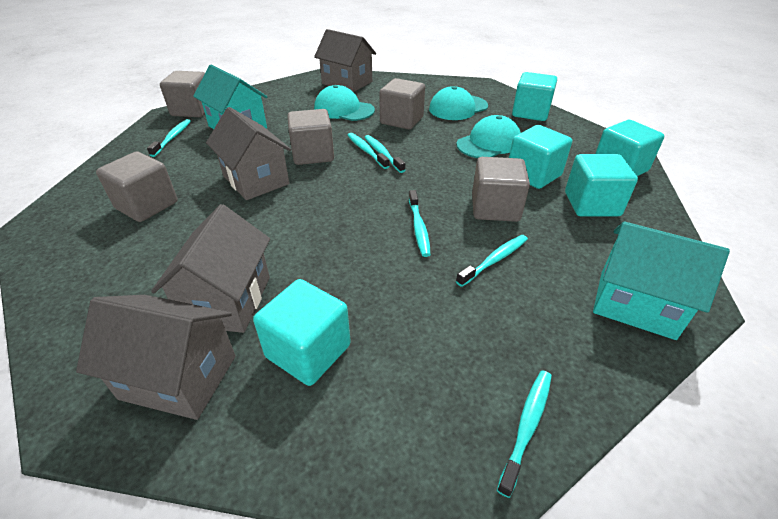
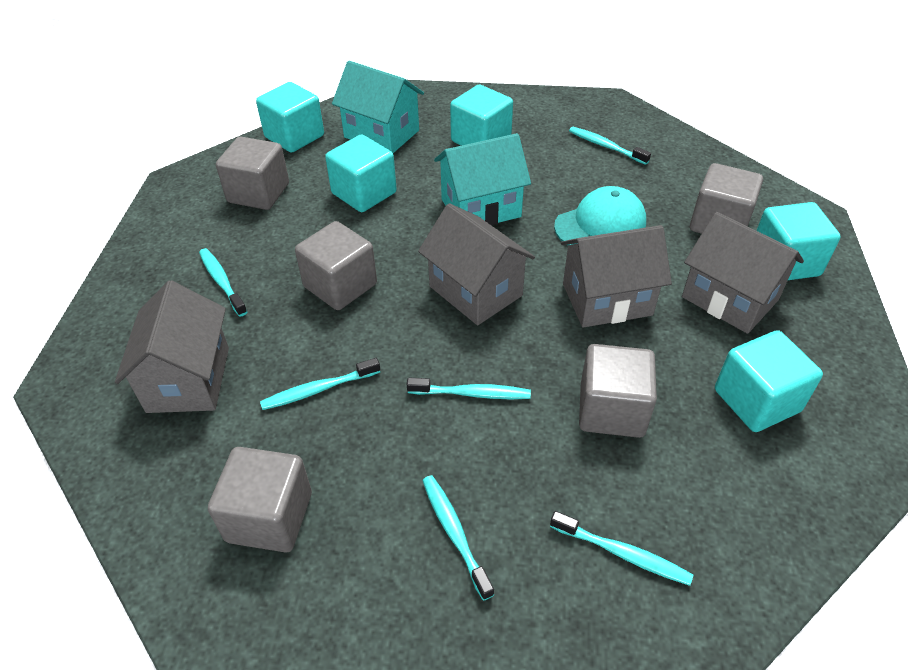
turquoise cap: [314,85,375,121] [429,86,488,120] [456,115,521,158] = 3 -> [554,186,646,245] = 1

